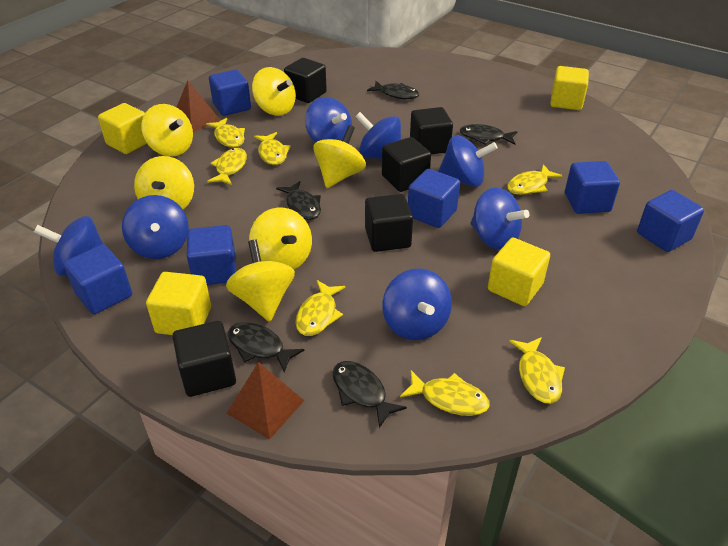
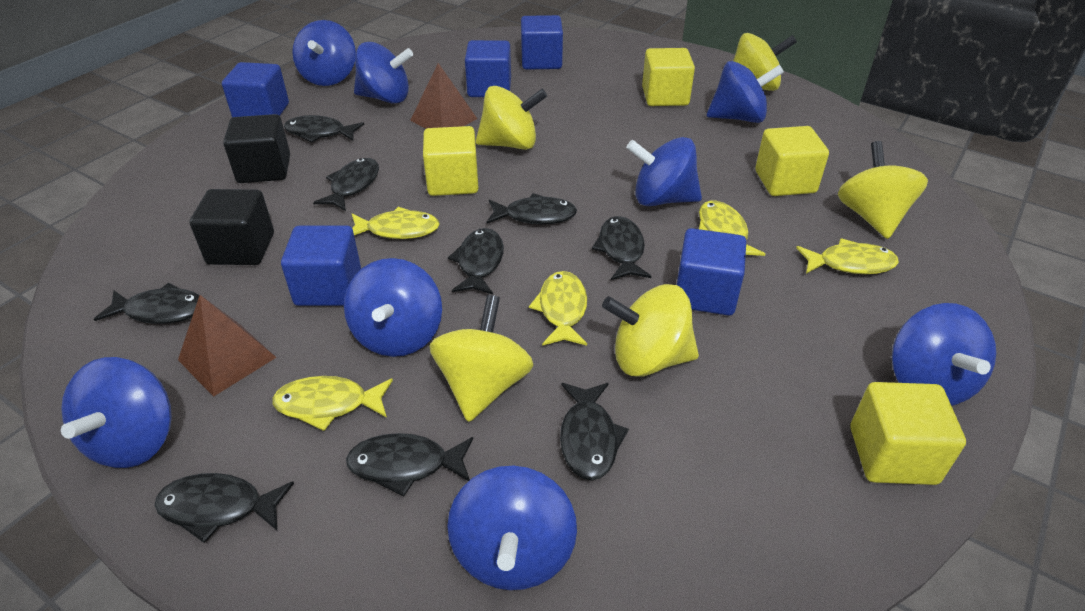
black cube: [172,321,236,397] [284,58,327,103] [365,194,413,252] [382,137,431,192] [410,107,453,154] = 5 -> [190,189,274,265] [223,114,290,183] = 2
black fish: [228,322,304,372] [276,181,321,220] [332,361,407,428] [367,81,419,99] [460,124,518,145] = 5 -> [94,283,199,324] [154,473,294,543] [284,115,364,142] [313,158,379,211] [346,433,473,497] [448,228,504,295] [486,193,577,224] [560,383,629,480] [592,216,651,280] = 9
blue cube: [64,244,132,314] [187,225,236,285] [209,69,251,116] [408,169,460,228] [565,161,620,214] [637,190,704,252] = 6 -> [222,62,289,118] [281,225,361,306] [465,40,511,97] [521,15,563,70] [677,228,746,316] = 5
blue spinning top: [34,216,103,276] [122,195,189,259] [305,97,352,143] [355,112,401,159] [382,268,452,340] [438,135,497,187] [470,187,529,250] = 7 -> [61,357,172,468] [292,20,356,86] [344,258,442,357] [354,42,413,103] [447,466,577,590] [626,137,702,206] [707,61,784,123] [892,303,996,406] = 8
yellow fish: [206,118,245,148] [207,148,247,185] [254,132,291,165] [296,280,346,336] [400,370,490,416] [507,164,562,195] [509,337,565,404] = 7 -> [272,376,393,431] [352,207,440,239] [529,271,587,346] [699,200,765,256] [796,238,899,274] = 5
yellow spinning top: [134,156,194,209] [141,104,193,157] [226,240,295,322] [249,208,312,270] [252,67,296,116] [313,125,366,188] = 6 -> [429,295,534,422] [476,86,547,150] [602,284,699,377] [733,33,797,91] [838,141,928,239] = 5

